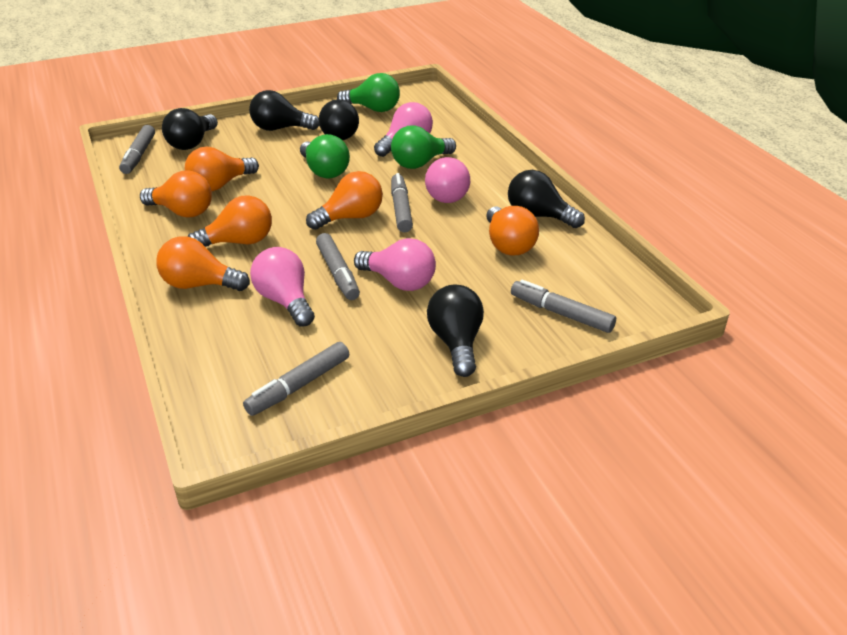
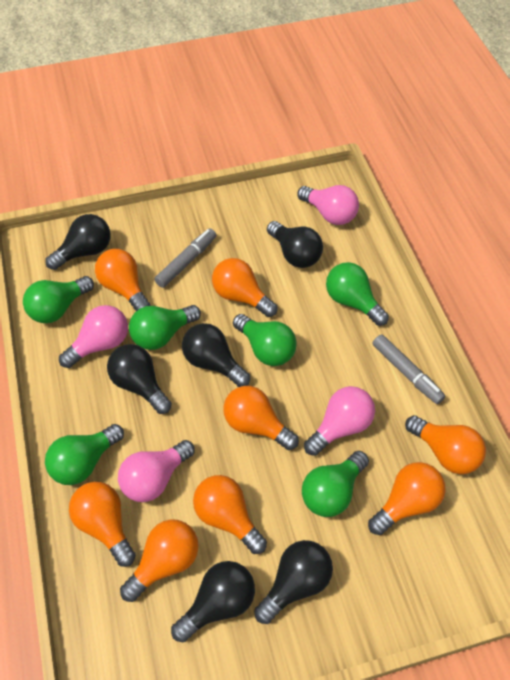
black light bulb: [162,108,218,150] [249,90,319,131] [319,99,359,140] [427,285,484,377] [508,170,585,228] = 5 -> [45,214,111,270] [107,344,172,414] [171,561,255,642] [182,323,250,387] [254,540,333,624] [267,221,323,268] = 6
green light bulb: [300,134,350,179] [337,73,400,112] [391,125,456,169] = 3 -> [23,276,94,323] [45,424,124,485] [129,305,201,350] [233,314,297,366] [302,451,369,517] [326,262,389,326] = 6
grey marker: [119,125,155,174] [243,342,349,416] [316,233,360,300] [391,173,413,232] [511,280,616,333] = 5 -> [154,228,216,288] [372,334,445,404] = 2
orange light bulb: [140,171,212,218] [157,236,250,291] [185,147,259,191] [188,195,272,246] [306,171,383,230] [486,206,539,255] = 6 -> [69,482,136,567] [95,249,151,311] [120,519,199,602] [193,475,267,554] [212,258,277,317] [223,386,299,450] [368,462,446,535] [405,415,486,474] = 8

